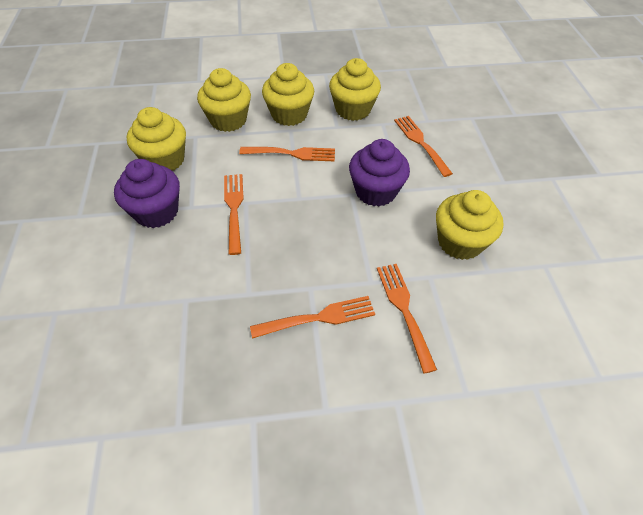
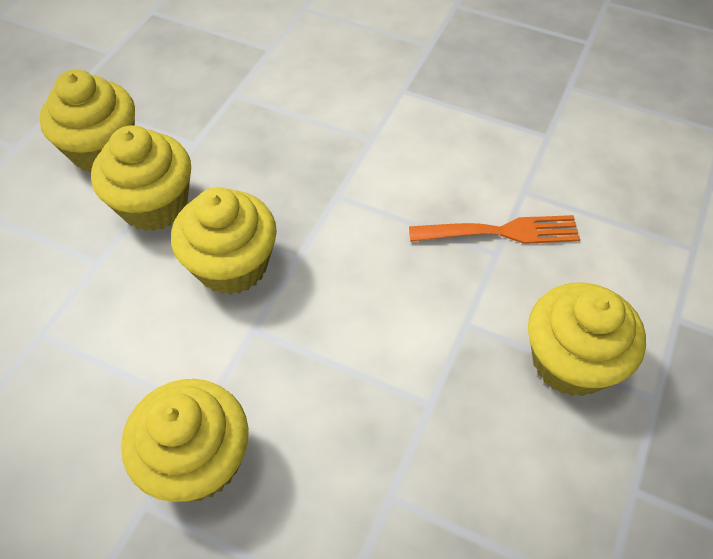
orange fork: [224,174,244,255] [239,147,335,161] [250,296,375,339] [377,264,437,374] [394,116,453,177] = 5 -> [409,215,580,244] = 1
purple cupcake: [114,159,180,228] [349,139,410,206] = 2 -> none = 0

